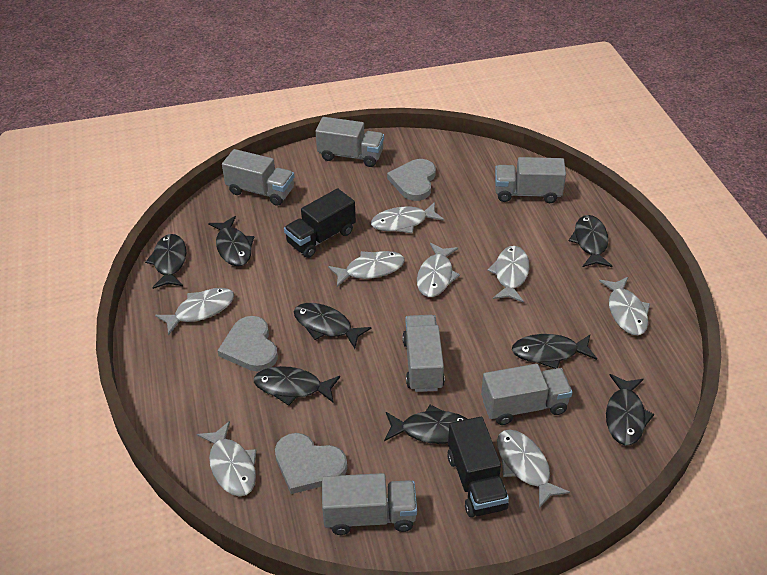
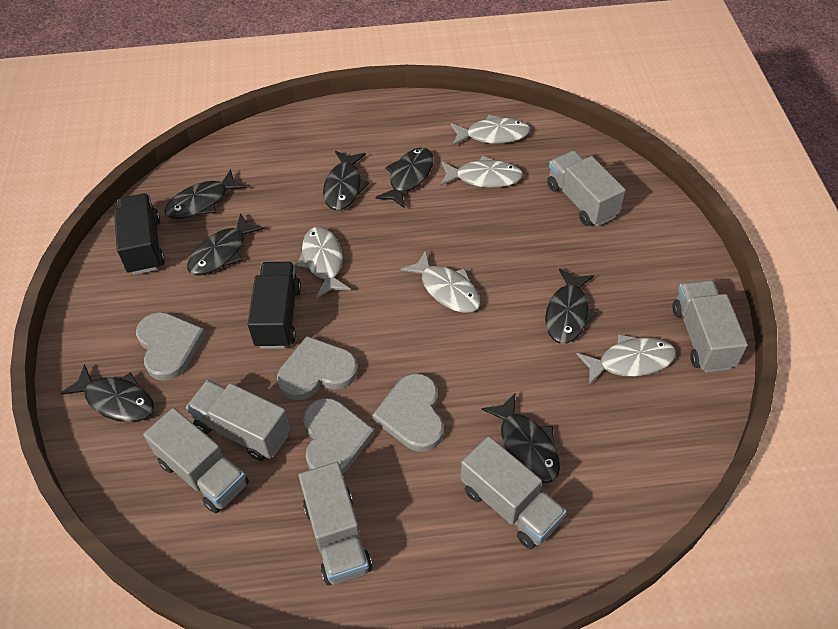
black fish: [145,234,186,289] [208,216,254,266] [254,366,340,406] [294,303,371,349] [384,405,467,444] [512,334,597,369] [569,215,612,267] [606,374,654,445] = 8 -> [60,364,154,423] [164,169,247,219] [187,213,265,276] [323,151,370,211] [375,147,434,208] [481,393,560,483] [545,268,598,344] = 7
grey fish: [155,288,234,336] [197,421,257,497] [328,251,405,287] [371,202,444,233] [417,243,460,297] [487,246,529,303] [497,430,570,508] [599,277,650,335] = 8 -> [296,227,351,298] [400,250,481,313] [440,156,523,188] [450,115,530,146] [576,334,676,385] = 5
grey heart: [217,316,278,372] [275,433,347,494] [387,159,436,201] = 3 -> [136,312,206,381] [277,336,358,400] [303,398,375,474] [372,374,444,452] = 4

